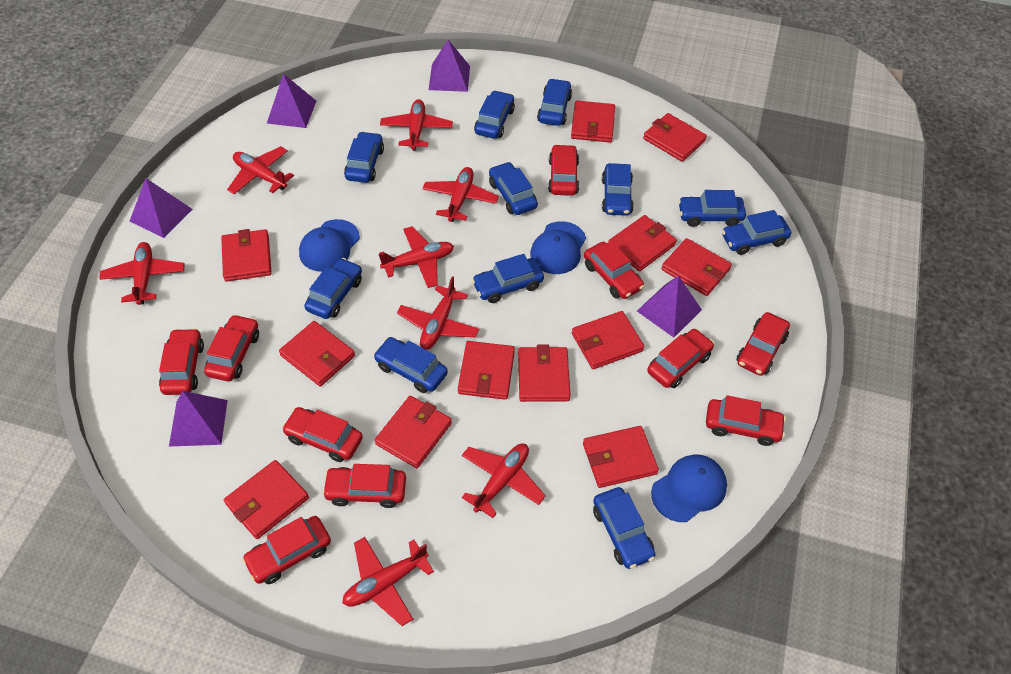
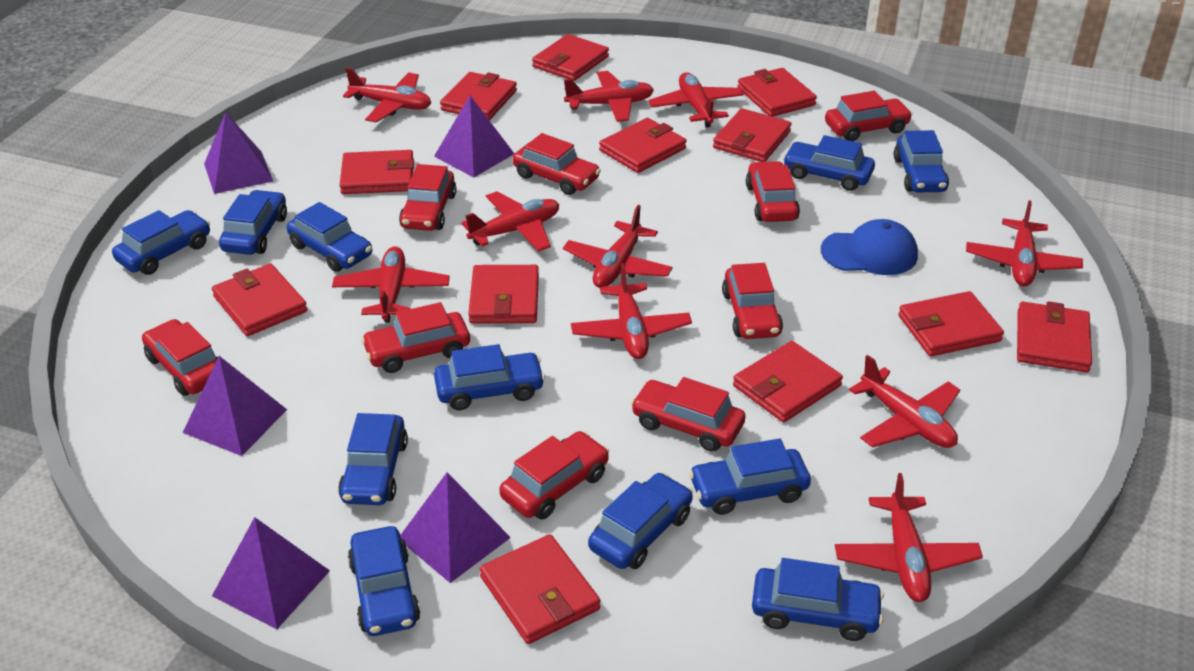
blue cap: [299,219,360,272] [530,221,586,274] [651,454,727,522] = 3 -> [821,219,918,275] = 1
red car: [159,328,204,395] [204,314,259,381] [242,516,331,584] [282,407,363,462] [322,464,406,508] [548,144,579,196] [584,241,644,299] [647,329,714,388] [706,395,786,446] [736,312,790,376] = 10 -> [142,319,218,396] [361,302,470,373] [399,164,457,231] [499,431,609,520] [513,133,601,195] [631,377,745,452] [722,263,783,339] [746,161,800,222] [825,91,913,141] = 9
red plane: [99,242,185,305] [227,146,294,194] [342,537,434,626] [379,226,454,288] [380,99,453,151] [397,276,479,350] [422,167,499,222] [462,443,546,518] = 8 -> [332,246,450,323] [343,68,431,122] [461,191,559,252] [563,205,673,288] [564,71,654,122] [571,263,692,359] [648,72,744,128] [835,473,983,602] [849,355,960,448] [966,200,1083,286] = 10

